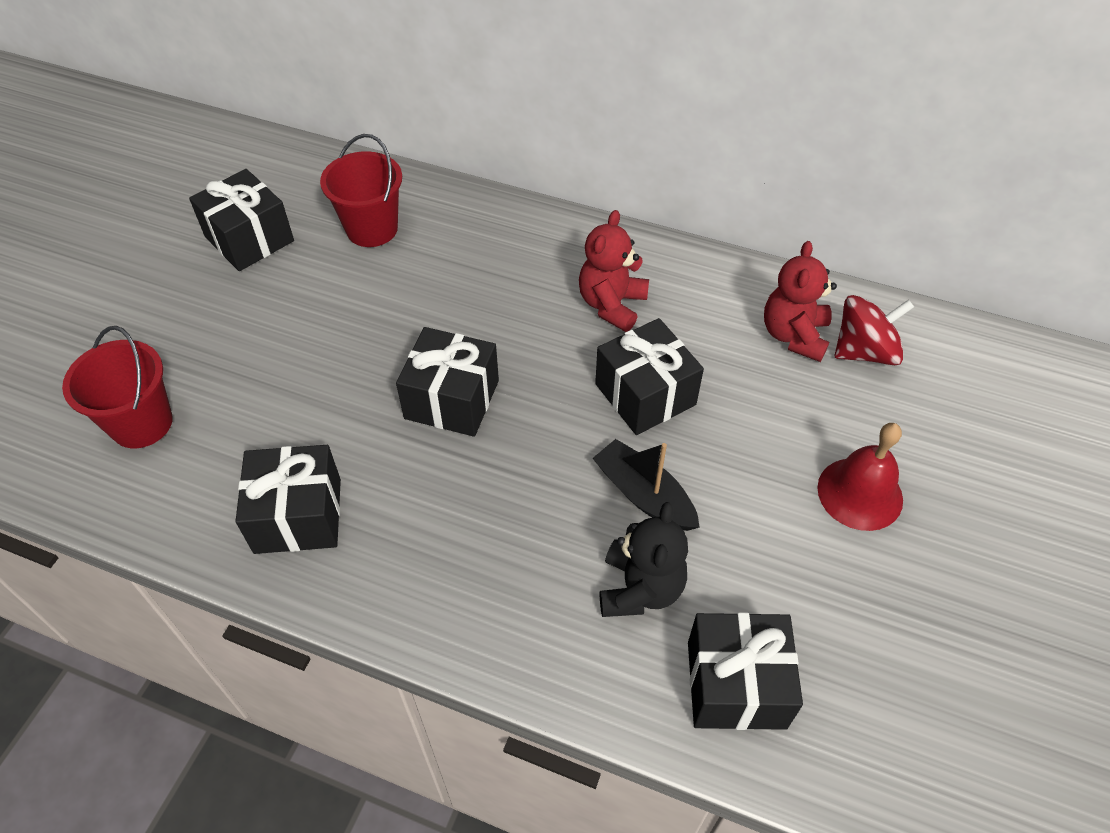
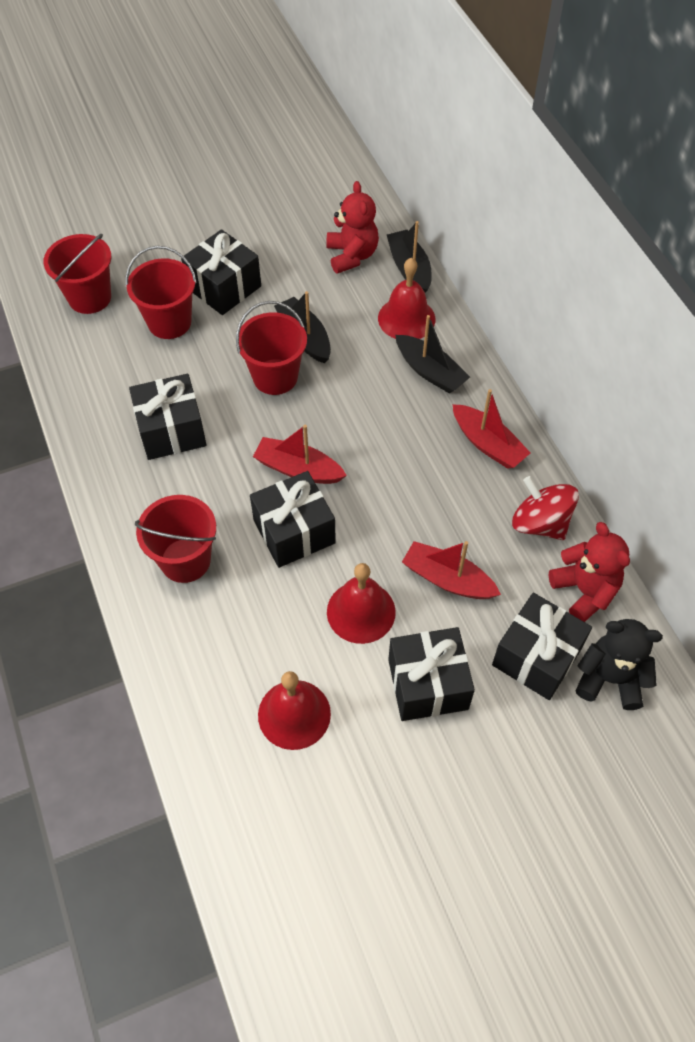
black boat: [593,439,700,531] = 1 -> [274,291,331,363] [387,221,432,293] [395,315,470,393] = 3
red bell: [817,423,903,531] = 1 -> [258,671,331,750] [327,563,396,644] [378,258,435,339] = 3
red boat: none = 0 -> [253,425,347,484] [402,541,501,599] [452,389,531,469] = 3
red bucket: [62,326,173,448] [320,134,402,247] = 2 -> [43,234,111,314] [126,246,197,339] [135,495,216,583] [236,301,307,395] = 4

